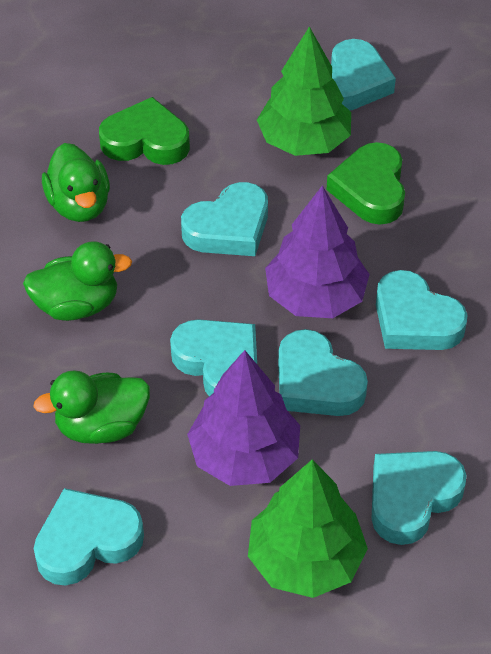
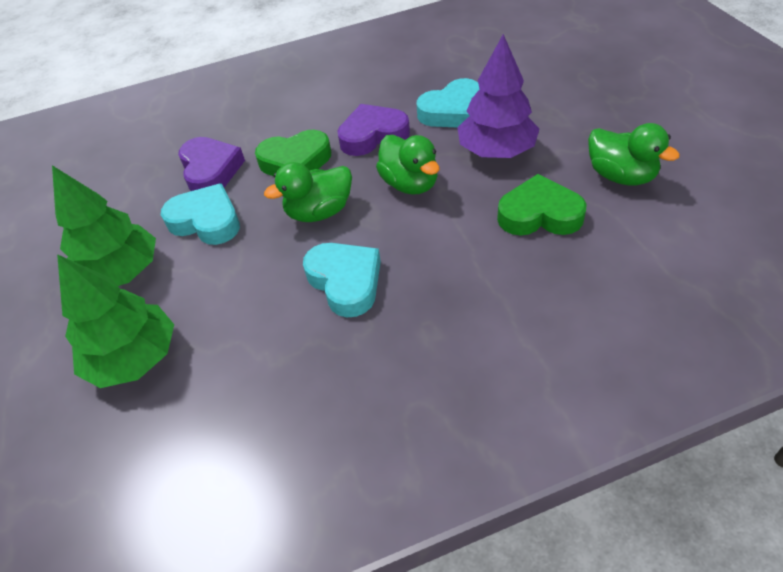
purple heart: none = 0 -> [178,137,245,191] [337,104,410,156] = 2
purple tree: [187,350,300,486] [265,185,370,318] = 2 -> [457,34,539,158] = 1
turquoise heart: [34,488,144,586] [170,319,257,396] [181,182,268,256] [278,329,368,416] [331,39,396,110] [372,451,467,545] [376,270,468,350] = 7 -> [161,183,240,245] [303,243,381,317] [417,78,479,127] = 3

